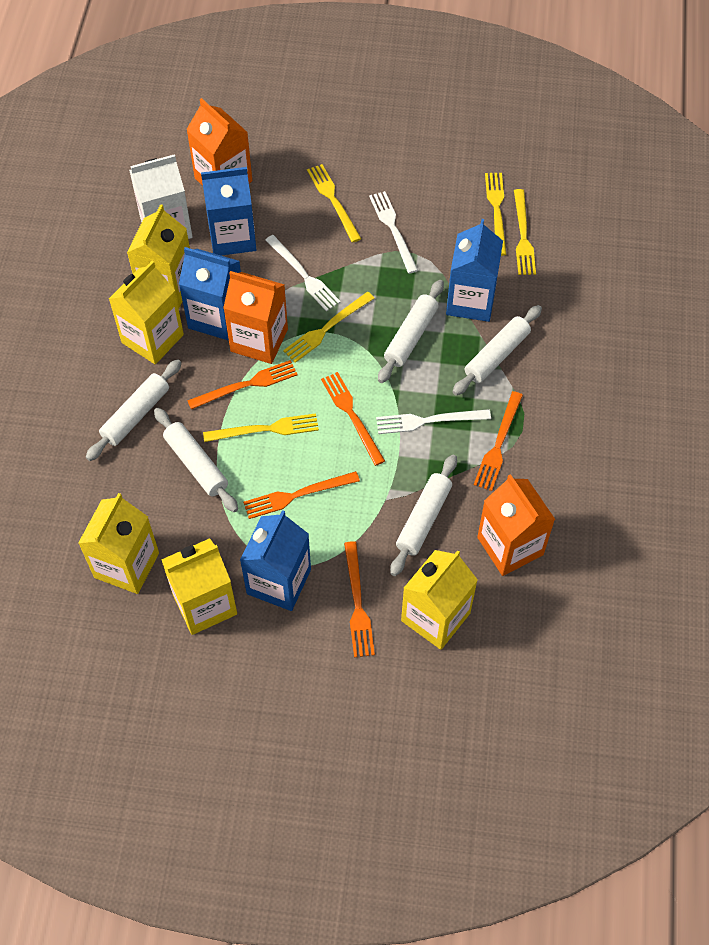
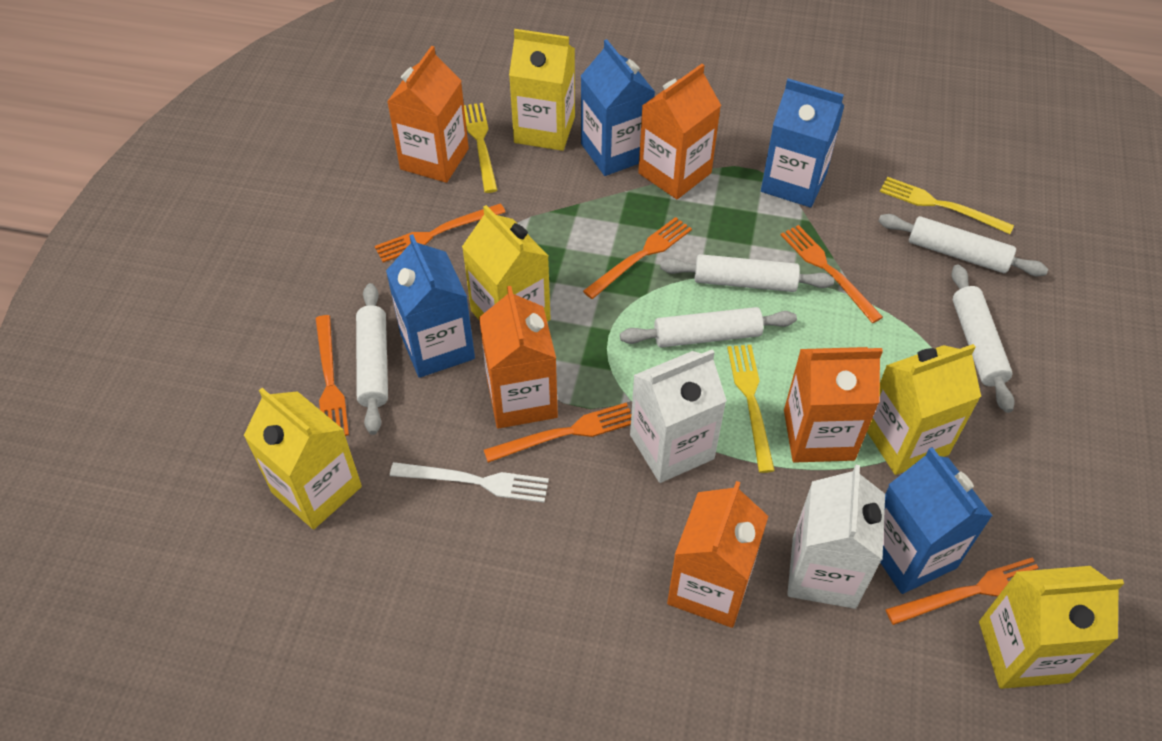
orange carton: [186,98,252,186] [223,271,288,364] [477,474,555,576] = 3 -> [387,46,469,183] [479,286,558,429] [638,64,721,199] [667,481,768,628] [784,347,883,463] = 5
orange fork: [187,360,298,410] [243,471,360,519] [321,372,385,466] [344,541,375,657] [474,391,523,491] = 5 -> [315,315,349,436] [375,203,505,262] [484,402,631,463] [583,217,692,299] [781,225,883,323] [885,557,1039,625] = 6
white carton: [129,154,193,239] = 1 -> [630,349,727,483] [787,465,885,609] = 2
white fork: [265,235,341,311] [369,191,418,274] [376,409,491,434] = 3 -> [390,462,549,502] = 1
yellow fork: [203,413,319,442] [283,292,374,363] [307,164,361,243] [485,173,507,256] [514,189,536,275] = 5 -> [464,103,497,193] [727,345,775,473] [880,177,1014,234] = 3

